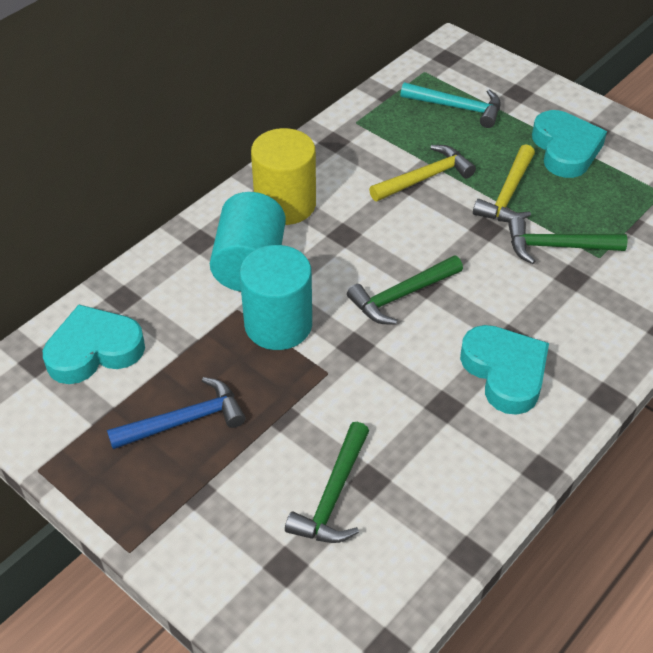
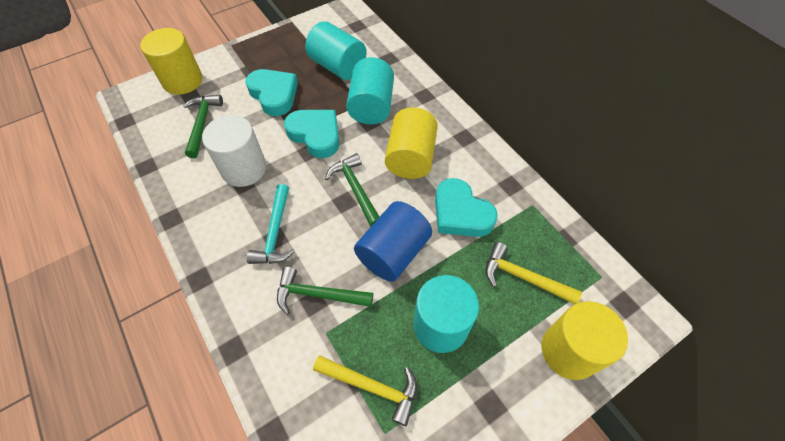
blue cylinder: none = 0 -> [354,201,432,282] = 1
blue hammer: [107,377,246,449] = 1 -> none = 0
turquoise cylinder: [210,192,286,292] [240,245,312,350] = 2 -> [305,21,367,80] [346,57,394,125] [414,275,479,353] = 3
white cylinder: none = 0 -> [202,115,266,187] = 1
yellow cylinder: [251,128,316,225] = 1 -> [140,28,203,95] [385,107,438,179] [542,301,628,380] = 3

